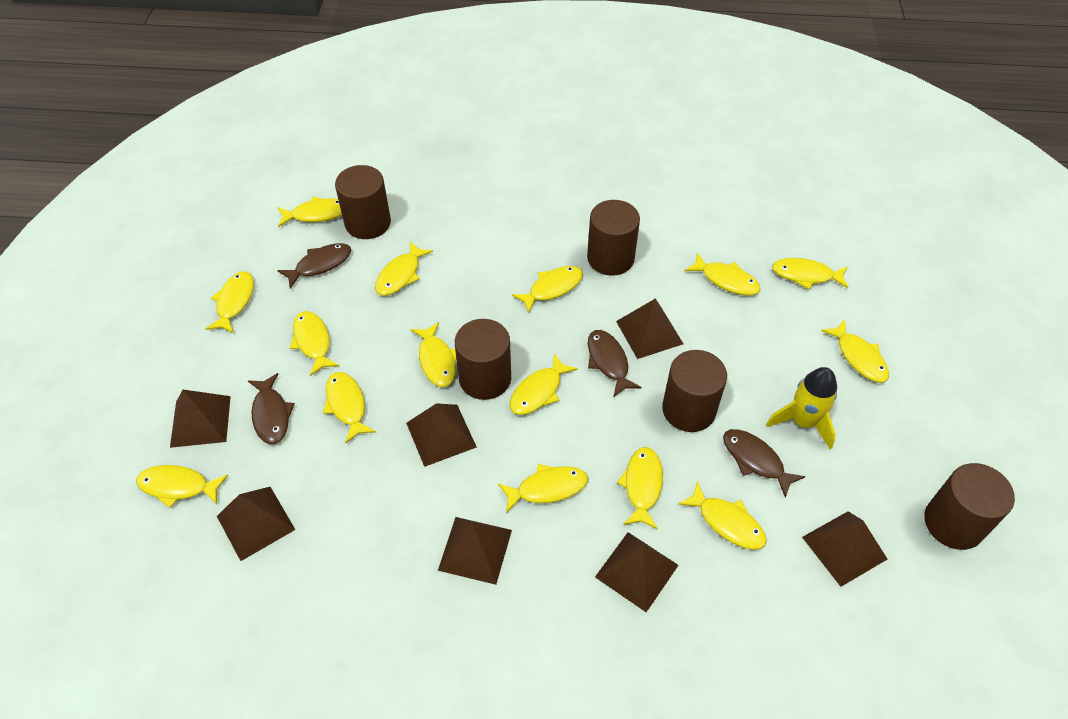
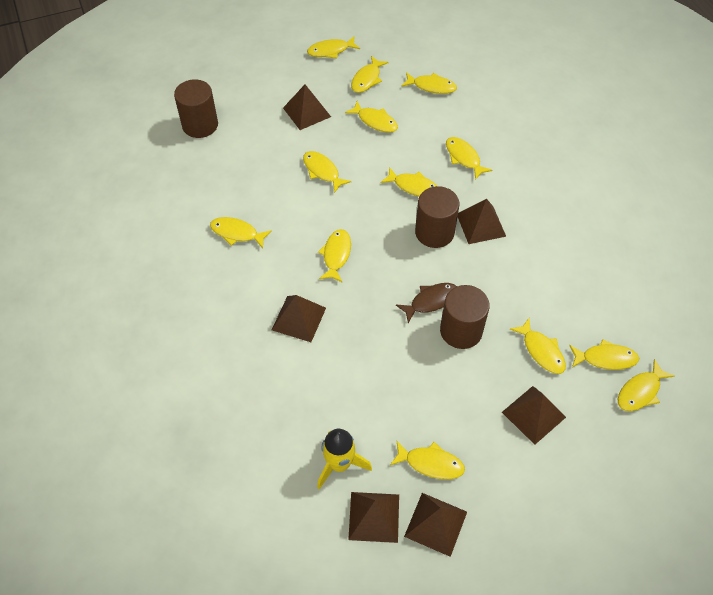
brown cylinder: [335,165,391,239] [455,319,511,400] [587,200,640,276] [662,350,727,432] [924,463,1015,550] = 5 -> [174,79,218,138] [415,186,459,248] [440,285,490,349] = 3
brown fish: [248,373,295,444] [277,243,351,288] [588,330,642,397] [723,429,805,498] = 4 -> [396,283,457,323] = 1
brown pyramid: [170,390,231,448] [217,487,295,561] [406,403,477,467] [438,517,512,585] [595,532,679,612] [616,298,683,359] [802,512,887,587] = 7 -> [272,295,326,342] [283,85,331,130] [348,492,399,543] [404,493,467,557] [458,199,506,244] [502,386,566,445] = 6
yellow fish: [136,465,228,508] [206,271,254,333] [277,197,342,227] [290,311,339,376] [323,372,376,444] [375,241,433,296] [411,322,456,387] [498,464,588,513] [509,353,578,415] [512,266,583,314] [617,447,663,529] [678,481,767,550] [685,253,761,296] [772,258,848,290] [821,320,889,383] = 15 -> [210,217,272,248] [303,151,351,193] [307,36,360,59] [318,229,351,283] [345,101,398,133] [351,56,389,93] [380,167,437,196] [390,441,465,479] [402,72,457,94] [446,137,493,180] [510,318,566,374] [569,339,639,370] [618,359,675,411] = 13

